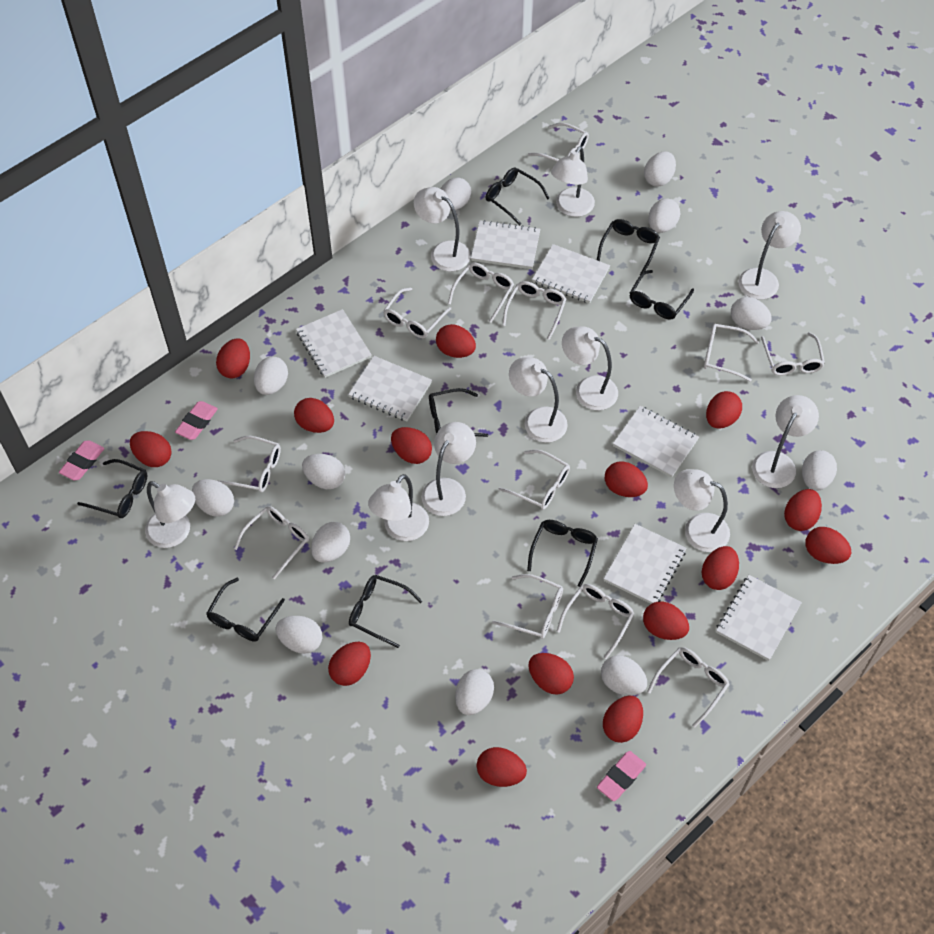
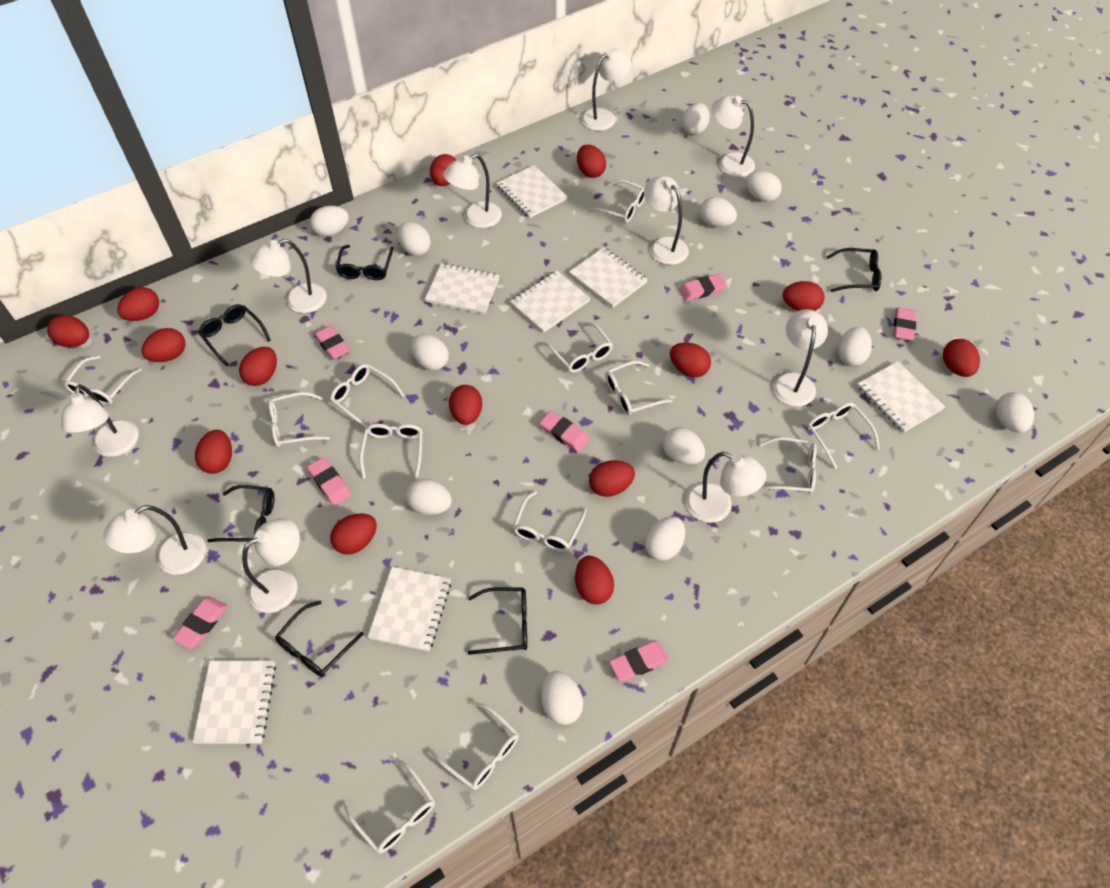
black glasses: [77,459,147,518] [206,578,285,641] [349,575,422,648] [429,388,488,437] [486,168,550,225] [527,520,598,587] [597,219,660,275] [630,270,694,320] = 8 -> [198,304,271,367] [207,485,275,542] [275,600,364,677] [336,245,394,280] [468,587,527,655] [827,248,881,292] = 6
pink eraser: [59,440,105,480] [175,401,218,440] [597,751,646,801] = 3 -> [173,597,228,649] [307,457,351,506] [314,325,350,360] [540,411,590,452] [609,641,669,681] [679,274,727,301] [893,308,916,341] = 7
red egg: [130,431,172,467] [216,338,250,378] [294,398,334,433] [328,642,371,686] [391,427,432,464] [436,324,476,358] [477,747,527,787] [528,653,574,695] [603,696,643,743] [605,461,648,497] [643,602,689,640] [702,546,739,590] [706,391,742,428] [784,489,822,531] [806,527,851,564] = 15 -> [47,315,89,347] [117,287,159,321] [141,328,185,362] [195,430,232,474] [239,347,277,386] [330,514,377,555] [430,154,456,186] [449,385,482,425] [575,556,614,604] [577,145,606,178] [589,460,635,497] [670,342,711,377] [783,281,825,311] [943,339,980,377] = 14

